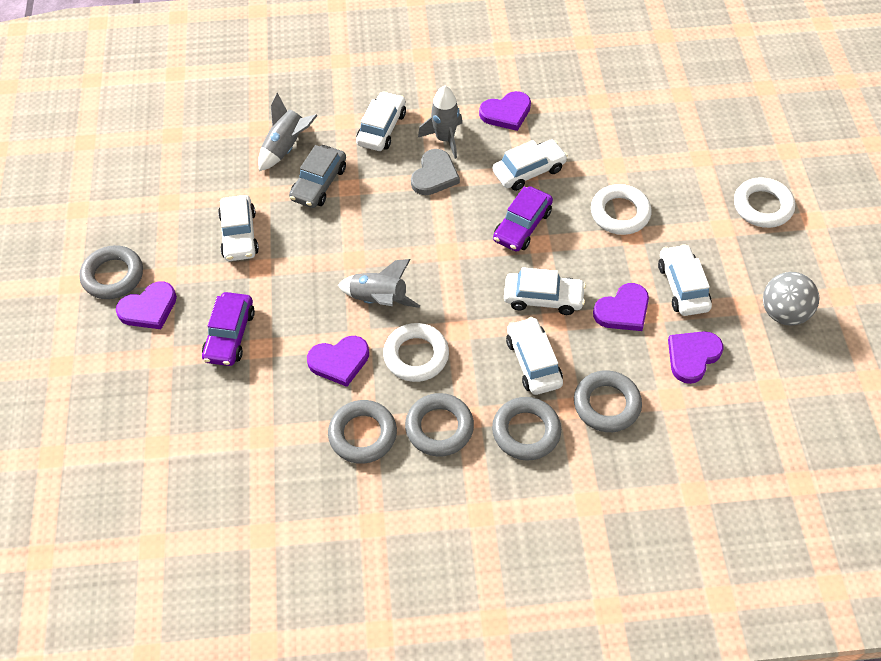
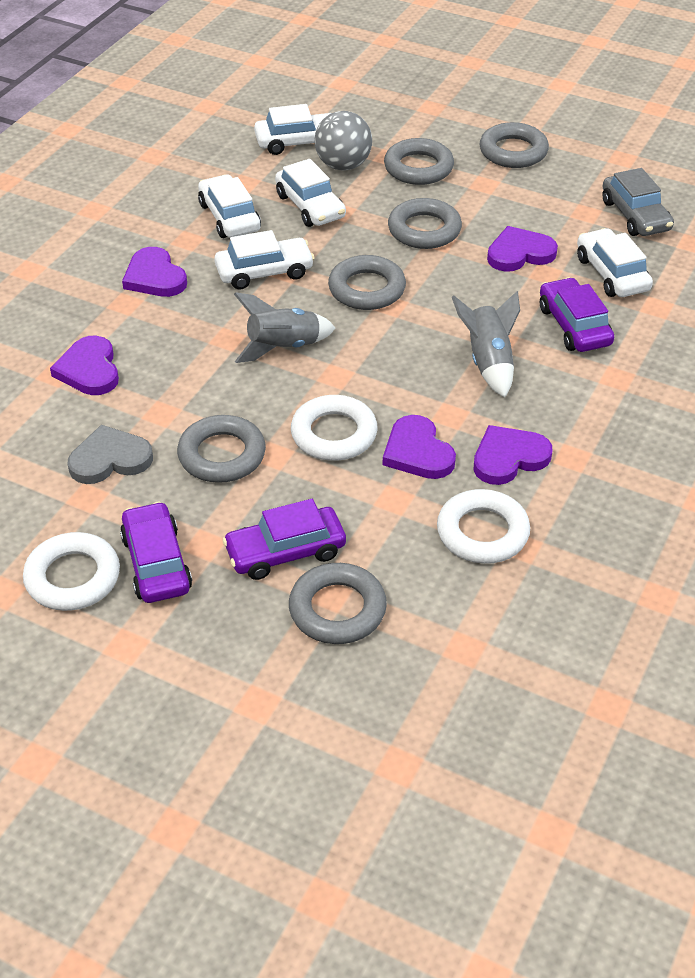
grey ring: [79,245,143,299] [328,400,397,464] [405,393,474,456] [492,397,561,460] [574,370,642,432] = 5 -> [177,415,266,483] [289,563,387,644] [328,255,406,310] [384,138,454,185] [388,198,462,249] [480,122,549,168] = 6
grey rocket: [258,93,317,171] [338,259,420,308] [418,85,462,159] = 3 -> [234,292,336,363] [452,291,520,398] = 2
purple car: [202,292,255,366] [493,186,553,252] = 2 -> [120,501,192,603] [222,499,346,580] [540,277,614,352] = 3
white car: [218,195,259,261] [356,91,406,151] [493,139,568,191] [504,267,586,315] [506,317,563,395] [658,244,712,316] = 6 -> [198,174,261,238] [215,230,315,289] [254,104,331,155] [275,159,346,227] [577,228,653,297] = 5

